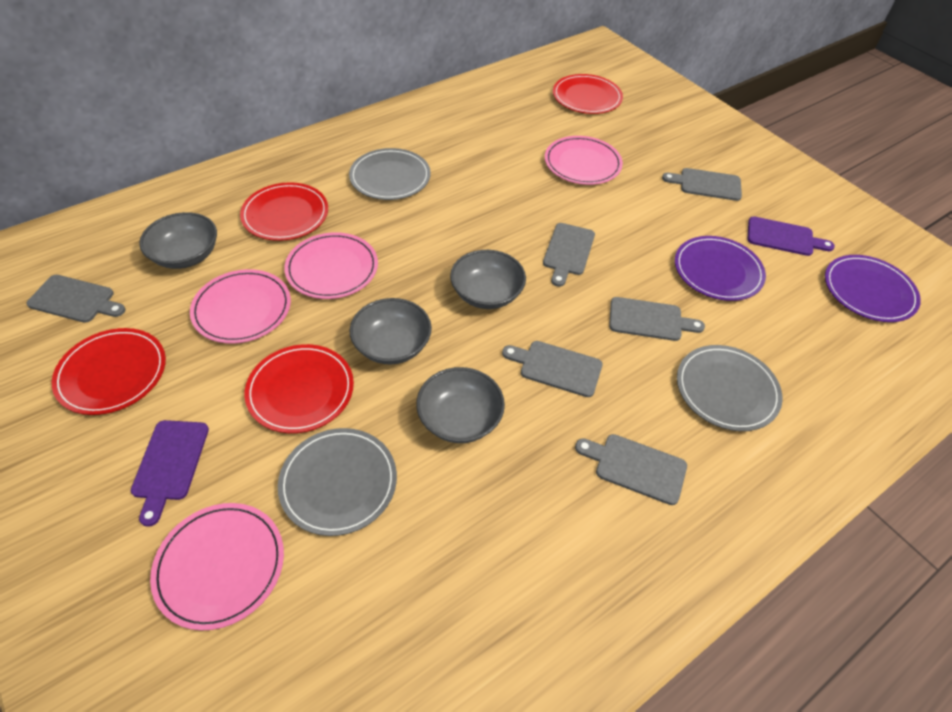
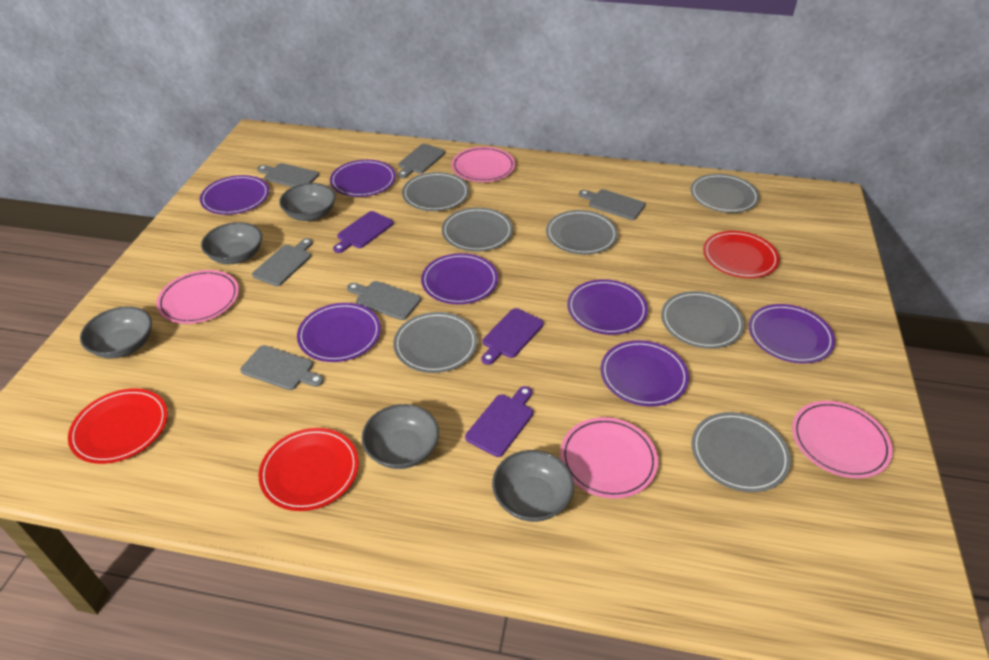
grey bowl: [139,212,217,269] [350,298,432,365] [416,367,505,443] [450,250,526,309] = 4 -> [80,306,152,359] [201,222,262,264] [279,183,336,221] [362,404,439,469] [492,450,574,522] = 5
grey plate: [278,428,397,536] [349,148,431,200] [677,345,782,431] = 3 -> [393,312,478,373] [402,172,469,211] [442,207,513,252] [546,210,618,255] [661,291,745,349] [691,174,760,213] [691,412,791,492] = 7
purple cutting board: [131,420,209,527] [747,216,835,256] = 2 -> [333,211,394,253] [465,386,533,457] [481,308,544,365] = 3
purple plate: [675,236,766,301] [825,255,921,322] = 2 -> [200,175,269,215] [297,303,381,362] [330,160,396,197] [421,253,498,304] [567,279,648,335] [601,340,689,407] [749,304,835,364] = 7
red plate: [52,328,166,415] [240,182,328,241] [245,344,354,433] [553,74,623,114] = 4 -> [68,389,168,464] [259,428,359,511] [703,231,779,278] = 3

